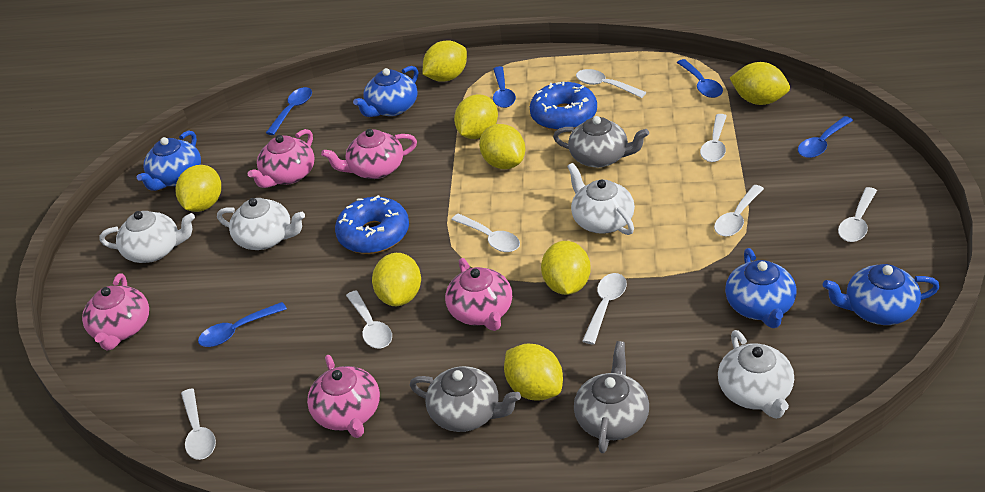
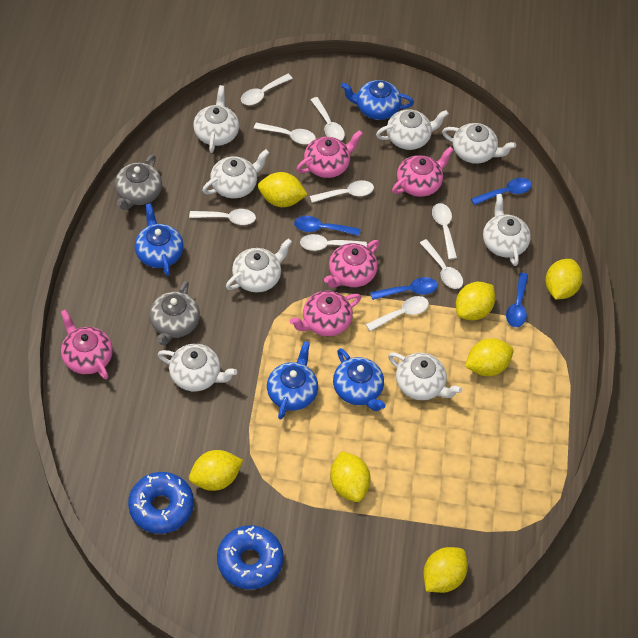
blue spoon: [198,302,287,347] [266,87,312,135] [493,66,516,108] [677,59,723,98] [798,116,853,158] = 5 -> [294,216,360,236] [370,277,438,300] [471,178,532,205] [506,273,528,327] = 4
grey teapot: [410,366,521,432] [553,116,649,168] [574,341,649,453] = 3 -> [115,154,162,210] [150,281,200,345] = 2
white spoon: [181,388,216,460] [346,291,392,349] [451,213,520,252] [576,69,646,98] [582,273,627,345] [700,114,727,162] [714,185,764,236] [838,187,877,242] = 8 -> [189,209,256,225] [241,74,293,105] [254,123,316,144] [300,234,367,251] [310,180,374,203] [311,97,345,141] [366,296,429,331] [420,239,463,289] [432,203,457,259] = 9
white teapot: [99,211,195,263] [217,198,305,250] [567,163,635,235] [718,330,794,419] = 4 -> [157,344,237,392] [193,85,239,153] [202,149,269,198] [226,238,292,292] [376,109,449,150] [388,353,462,400] [442,123,516,164] [483,194,531,266] = 8
yellow lemon: [176,165,221,212] [372,253,421,306] [422,41,467,82] [454,94,498,139] [479,124,525,169] [504,343,563,401] [541,241,591,295] [730,62,790,105] = 8 -> [189,450,243,491] [258,172,308,207] [330,451,371,502] [423,547,468,593] [456,282,495,320] [465,338,514,376] [545,259,583,299] = 7

